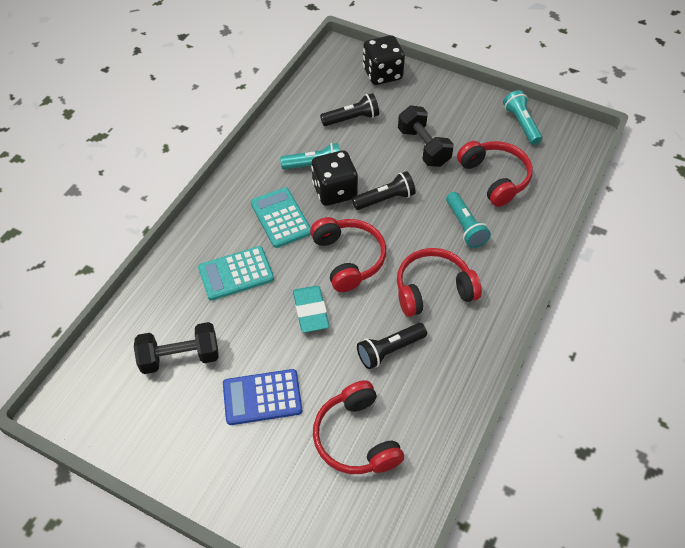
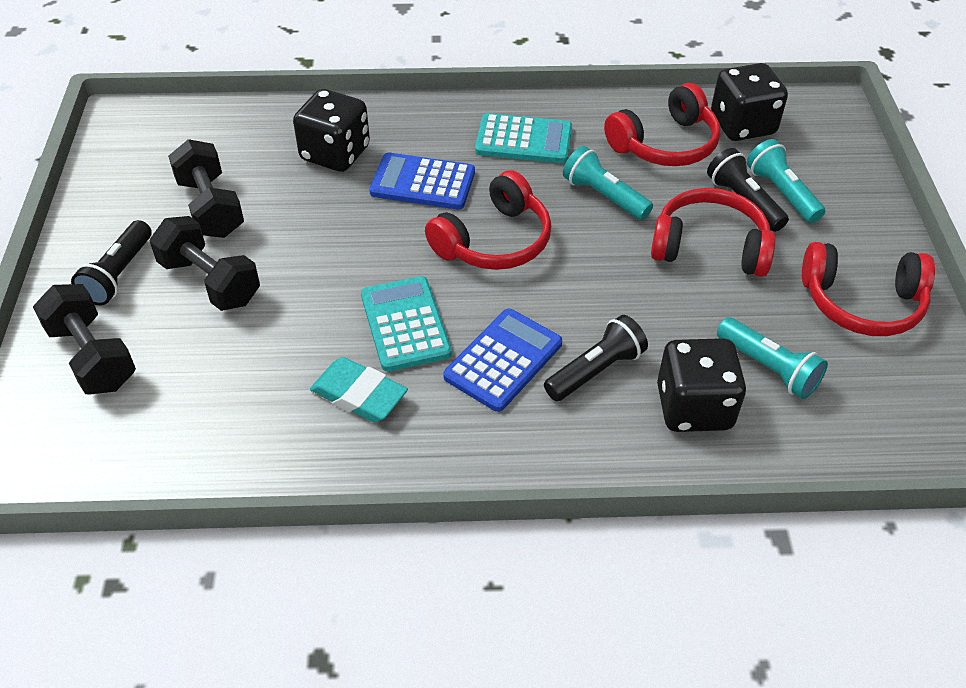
black dice: [311,150,358,206] [363,35,405,85] = 2 -> [293,89,370,172] [657,338,747,432] [711,63,788,141] = 3
black dumbbell: [134,322,219,374] [398,106,454,167] = 2 -> [33,284,136,394] [150,216,260,311] [168,139,244,238] = 3
blue calculator: [223,369,302,425] = 1 -> [369,153,475,210] [443,309,562,412] = 2

